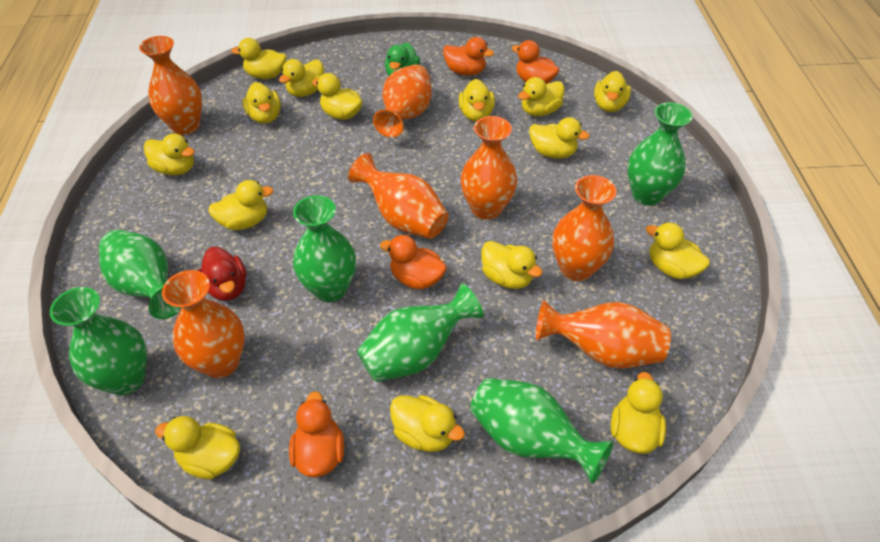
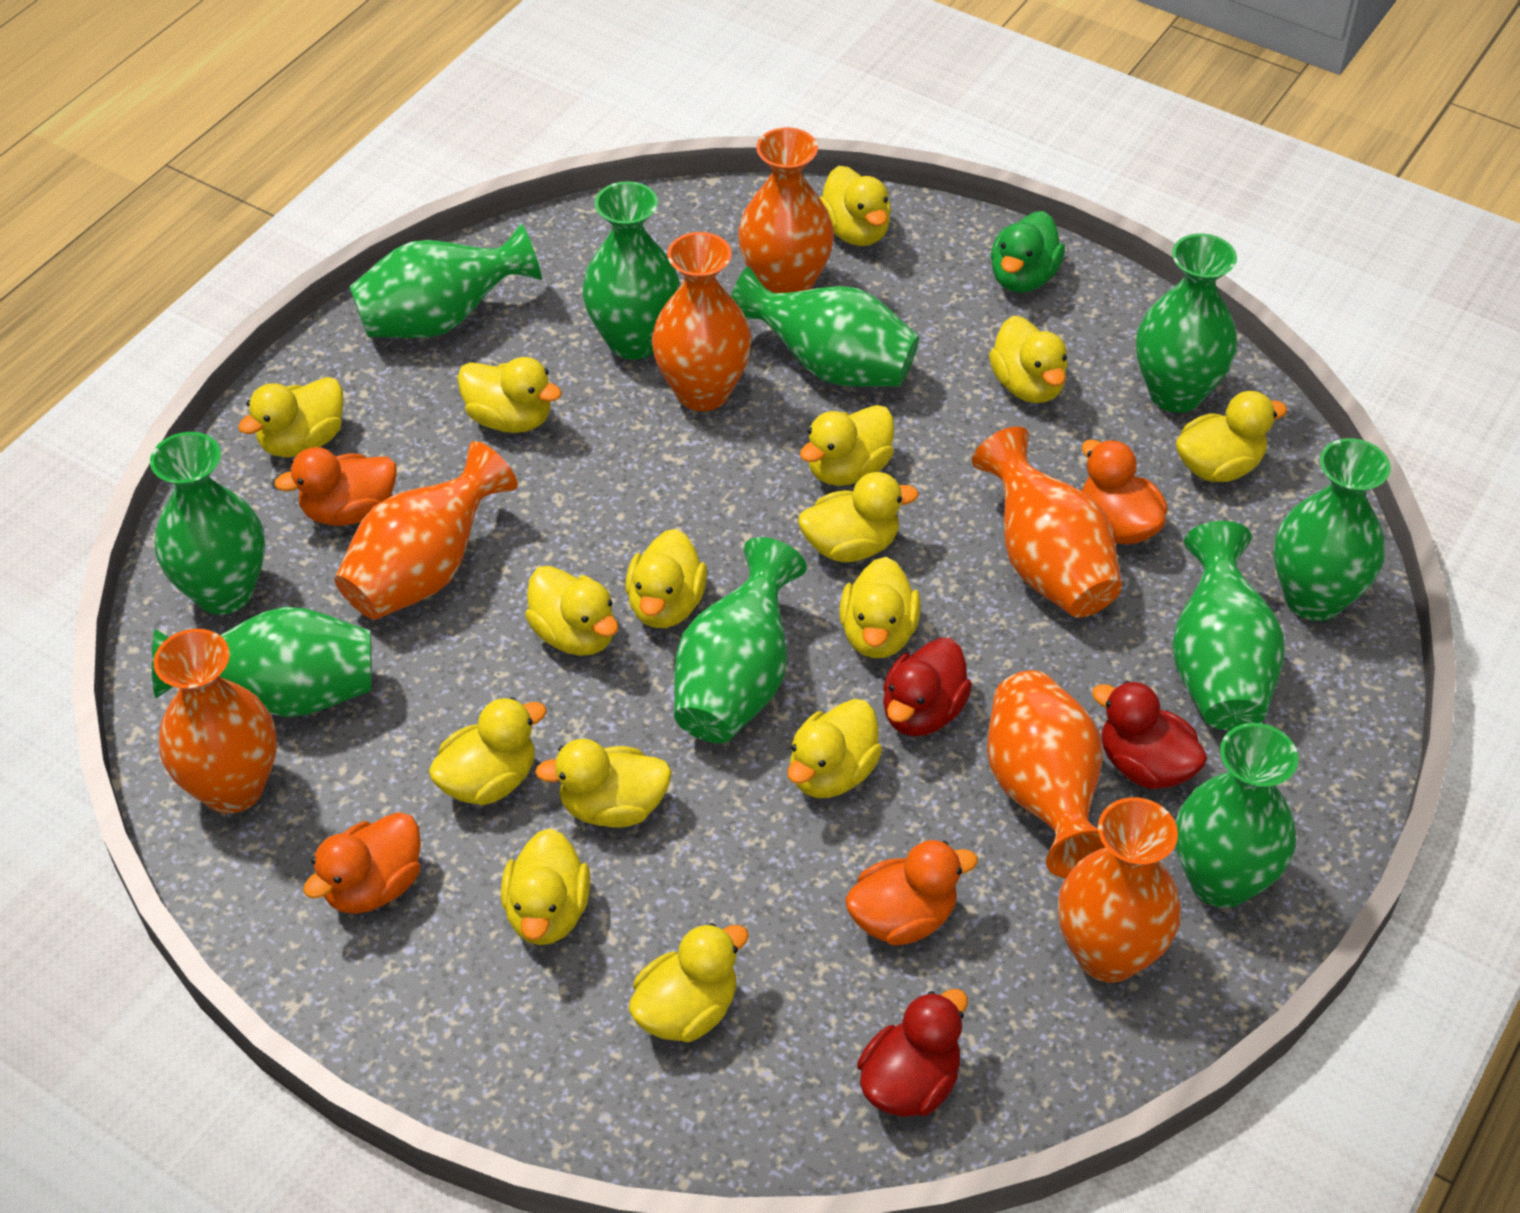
green vase: [50,287,147,395] [99,230,181,319] [293,195,356,302] [357,283,484,382] [470,378,614,484] [627,102,693,205] = 6 -> [150,432,265,615] [152,607,372,717] [349,223,542,338] [582,181,680,360] [674,537,807,743] [731,267,919,387] [1136,233,1237,413] [1172,521,1284,730] [1175,723,1299,908] [1274,438,1391,621] = 10
red duck: [198,247,246,301] = 1 -> [857,989,968,1117] [883,638,972,736] [1092,681,1207,789] = 3

